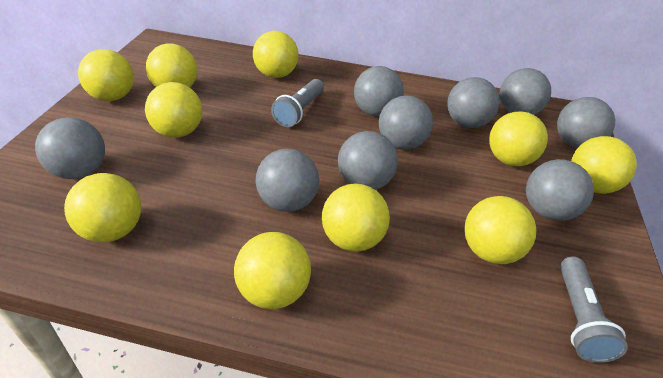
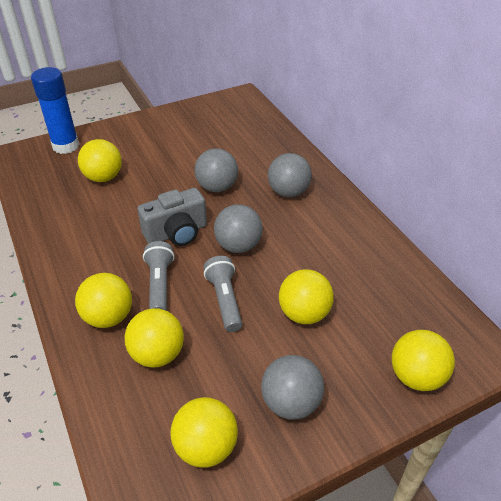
blue glue stick: none = 0 -> [31,67,79,154] = 1
grey ball: [35,118,105,179] [256,149,319,212] [338,131,398,190] [354,66,404,117] [379,95,433,150] [447,77,499,128] [499,68,551,115] [526,159,594,221] [557,97,615,148] = 9 -> [195,148,238,192] [214,204,263,253] [261,355,324,420] [268,153,312,197] = 4
grey camera: none = 0 -> [137,188,207,246] = 1
yellow ball: [64,173,141,243] [78,49,134,101] [145,82,202,138] [146,43,197,87] [234,232,311,309] [253,31,299,78] [322,183,390,252] [464,196,536,264] [489,111,548,166] [571,136,637,194] = 10 -> [75,273,132,328] [78,139,122,182] [125,308,184,367] [171,397,238,468] [279,269,334,324] [392,330,455,391] = 6

